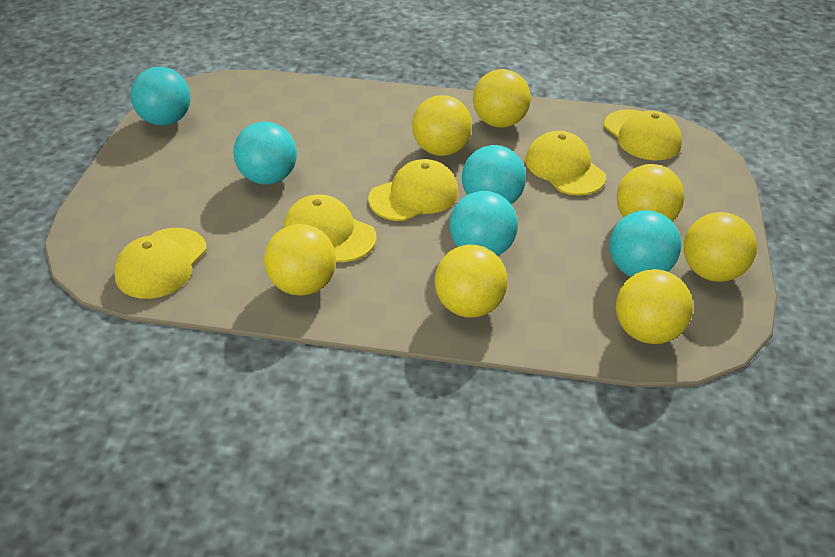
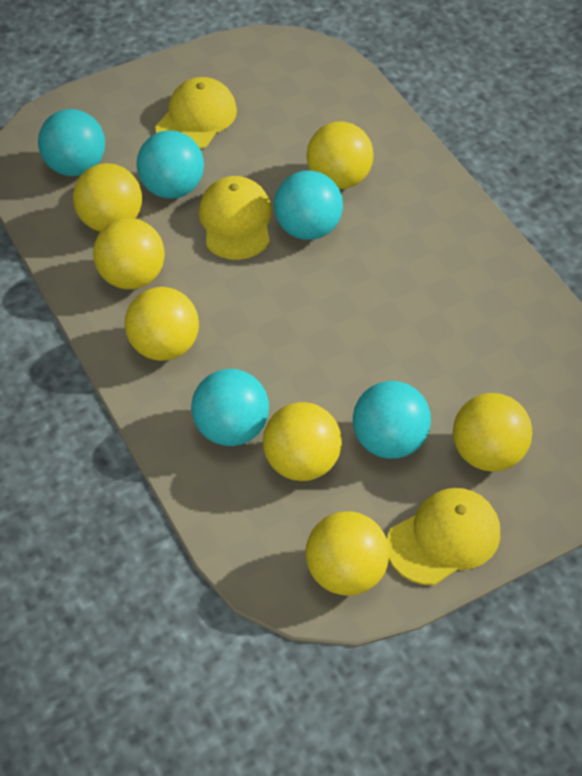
yellow cap: [114,228,207,299] [284,194,377,262] [368,159,459,221] [525,131,606,195] [604,109,682,160] = 5 -> [155,77,237,149] [198,176,272,260] [387,488,500,585] = 3

